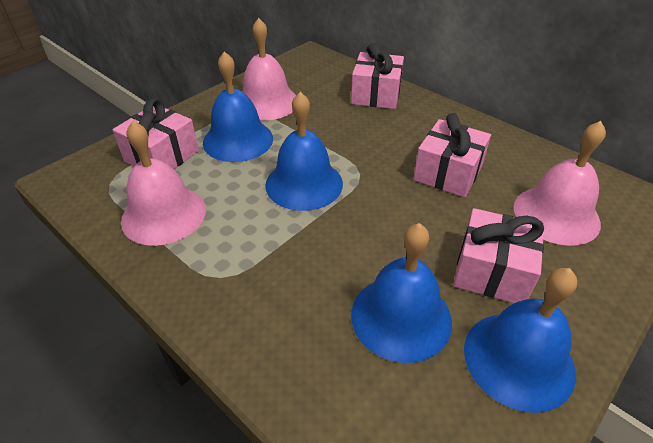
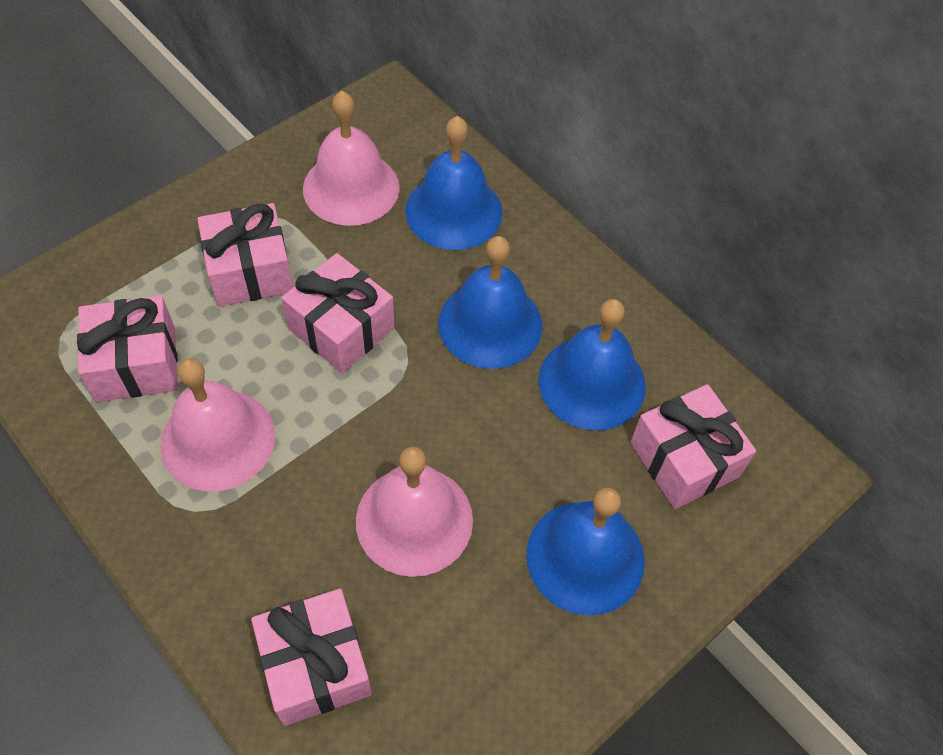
pink gift: [112,98,199,169] [351,43,404,109] [413,113,491,197] [453,208,544,303] = 4 -> [77,296,178,402] [197,203,293,307] [251,589,372,726] [281,253,395,373] [631,384,756,509] = 5

